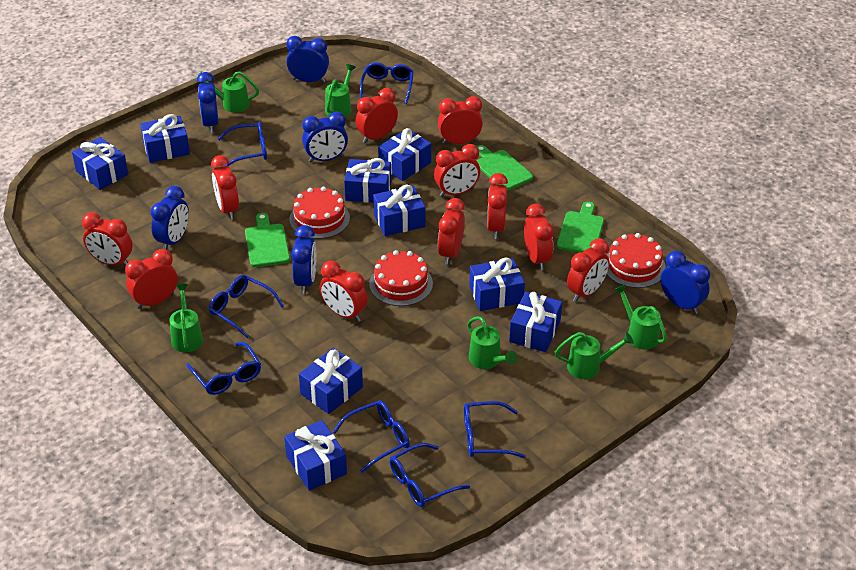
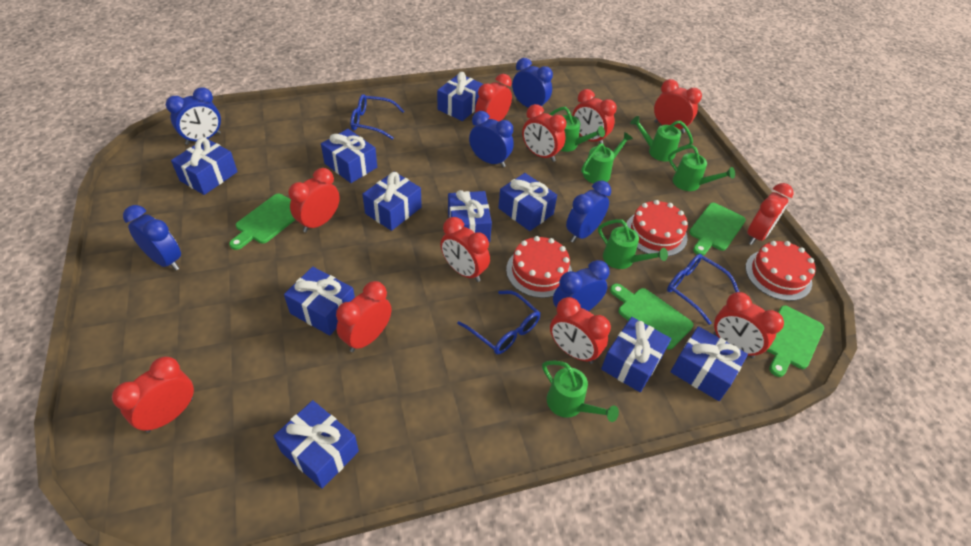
blue gift: [72,137,128,190] [140,114,190,162] [284,420,347,491] [299,348,363,414] [344,158,391,203] [373,185,426,236] [378,128,431,181] [469,258,525,311] [509,292,562,352] = 9 -> [171,138,238,195] [274,400,359,489] [284,267,355,336] [321,129,377,183] [362,172,422,231] [437,72,483,121] [448,190,492,242] [498,173,557,231] [601,317,671,392] [671,326,748,401] = 10
blue glasses: [186,342,261,395] [209,275,284,338] [218,122,267,166] [333,401,410,473] [360,62,414,104] [390,443,470,507] [464,401,525,458] = 7 -> [350,94,404,140] [457,290,540,355] [667,254,739,325] = 3
green cutting board: [245,213,290,267] [476,145,533,191] [557,201,604,253] = 3 -> [229,194,295,250] [610,284,693,349] [689,203,746,255] [767,305,824,377] = 4

